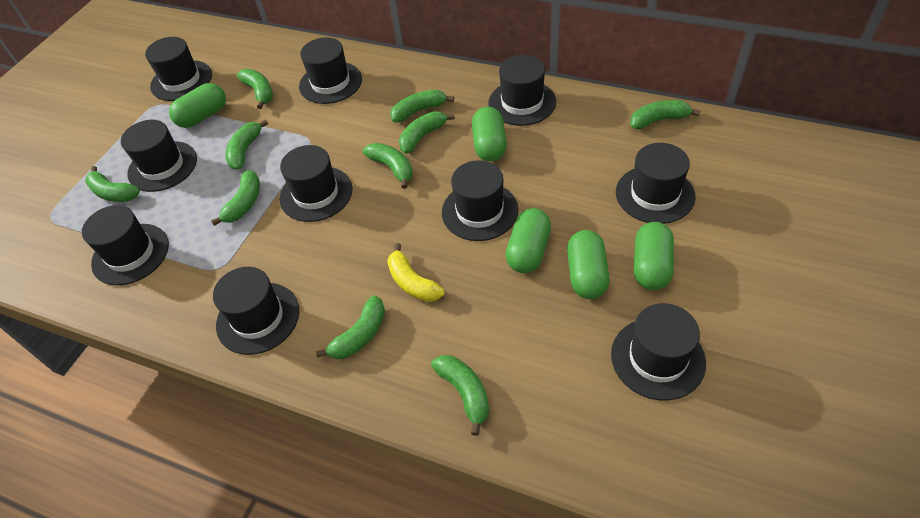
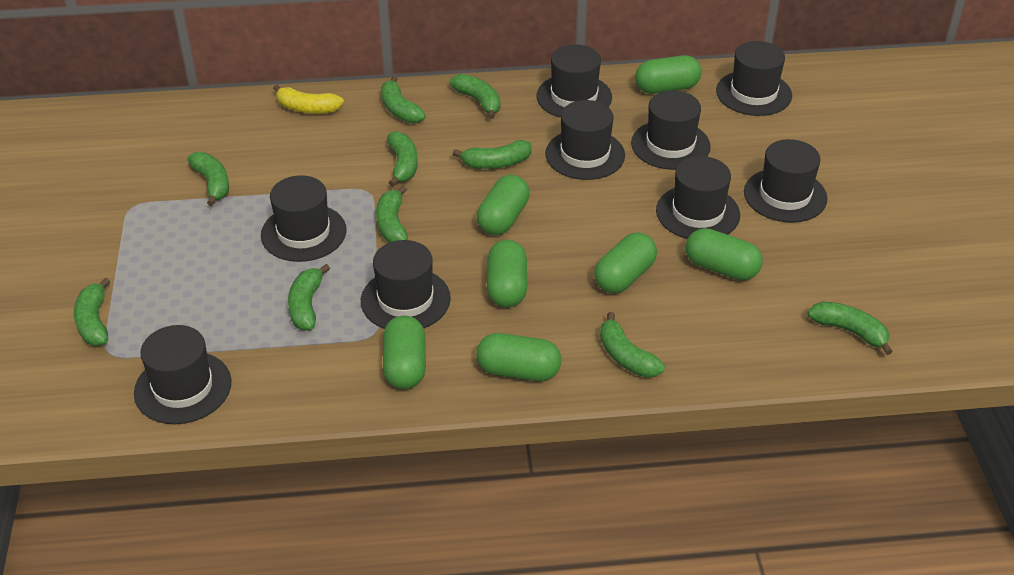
black hat: [82,205,169,285] [121,120,197,192] [145,37,212,101] [213,267,299,355] [280,145,352,222] [299,38,362,104] [442,160,519,241] [488,55,556,126] [611,303,706,400] [616,143,696,224] = 10 -> [134,325,232,424] [261,175,346,262] [361,240,451,329] [537,44,612,118] [545,100,625,180] [631,91,711,170] [656,156,740,239] [716,41,792,116] [744,139,828,223] = 9
green capsule: [169,83,226,128] [472,107,507,161] [506,208,551,273] [567,230,610,299] [634,222,674,290] = 5 -> [383,315,426,389] [476,333,561,381] [477,175,530,235] [487,240,527,307] [594,233,657,293] [635,55,702,94] [685,228,763,281] = 7

